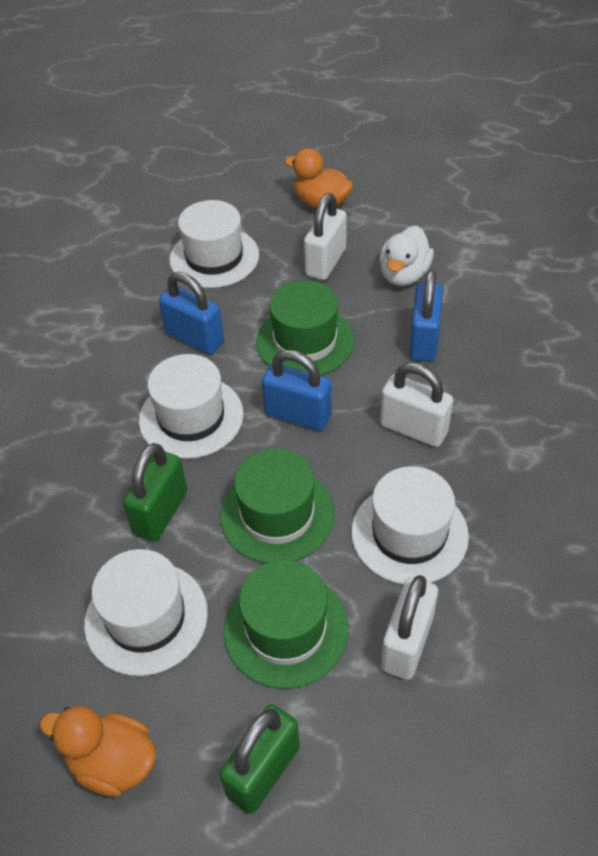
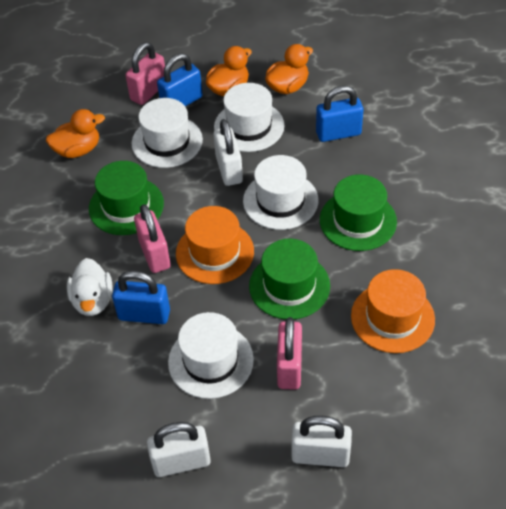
green padlock: [123,443,187,541] [219,704,300,814] = 2 -> none = 0
orange duck: [40,706,156,797] [285,148,353,208] = 2 -> [46,109,105,158] [206,46,252,96] [265,44,313,94] = 3
orange hat: none = 0 -> [176,206,254,284] [351,269,435,353] = 2
pink padlock: none = 0 -> [125,42,165,105] [134,204,171,273] [277,317,302,390] = 3

